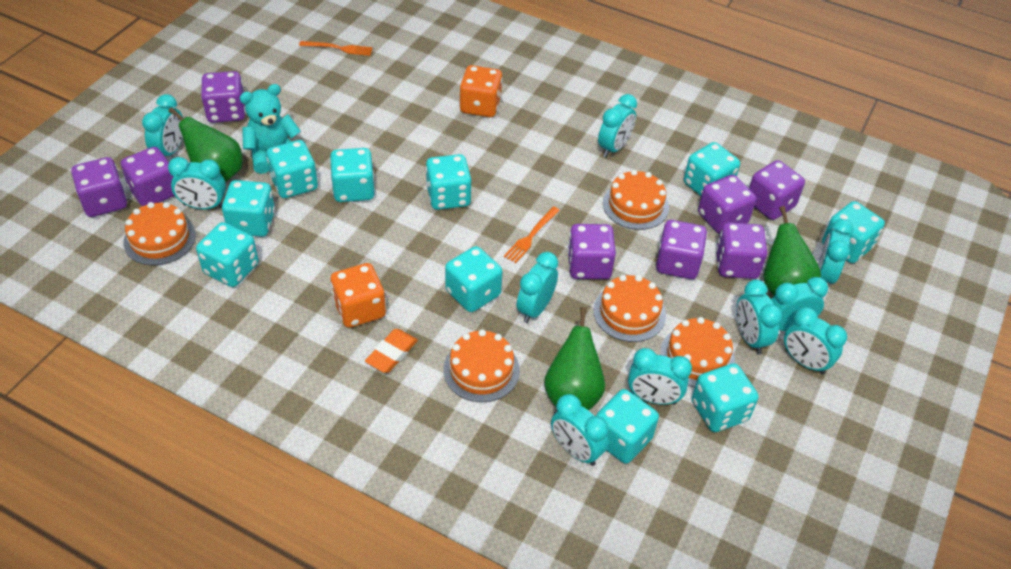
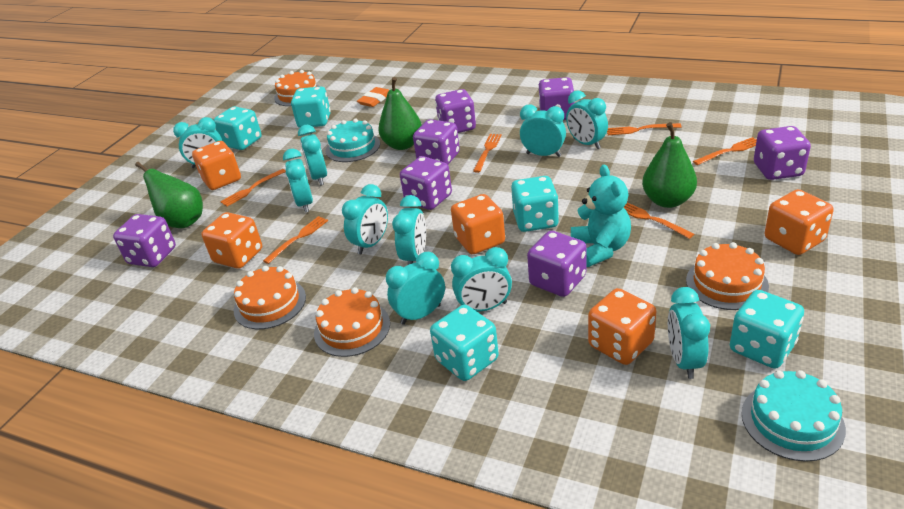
orange cake: [123,202,196,265] [443,329,520,402] [593,275,666,342] [603,170,669,230] [660,317,735,387] = 5 -> [234,266,306,329] [274,70,320,106] [314,287,390,357] [686,242,769,310] = 4
orange dice: [331,263,386,328] [460,65,502,117] = 2 -> [192,141,241,190] [202,212,262,269] [451,194,505,254] [588,288,656,365] [765,189,834,255] = 5
orange fork: [299,41,373,56] [504,206,560,263] = 2 -> [220,169,286,206] [263,216,328,264] [473,134,502,173] [607,123,681,135] [623,202,694,239] [693,137,757,165] = 6
purple dice: [71,157,127,217] [121,147,175,206] [201,71,246,123] [568,224,616,279] [656,220,707,279] [698,175,756,234] [716,222,767,279] [749,160,805,220] = 8 -> [113,214,176,267] [400,156,452,210] [413,119,460,164] [435,89,476,133] [527,231,586,297] [539,77,574,120] [754,126,811,180] = 7
turquoise cake: none = 0 -> [325,119,380,162] [741,370,846,462] = 2
turquoise dice: [196,222,259,287] [222,180,275,237] [266,140,318,198] [330,148,375,202] [426,154,471,210] [445,246,502,312] [596,389,659,464] [684,142,740,196] [692,363,759,432] [822,201,885,263] = 10 -> [214,106,262,150] [291,87,331,128] [430,305,499,381] [511,176,559,232] [730,290,804,369] = 5

